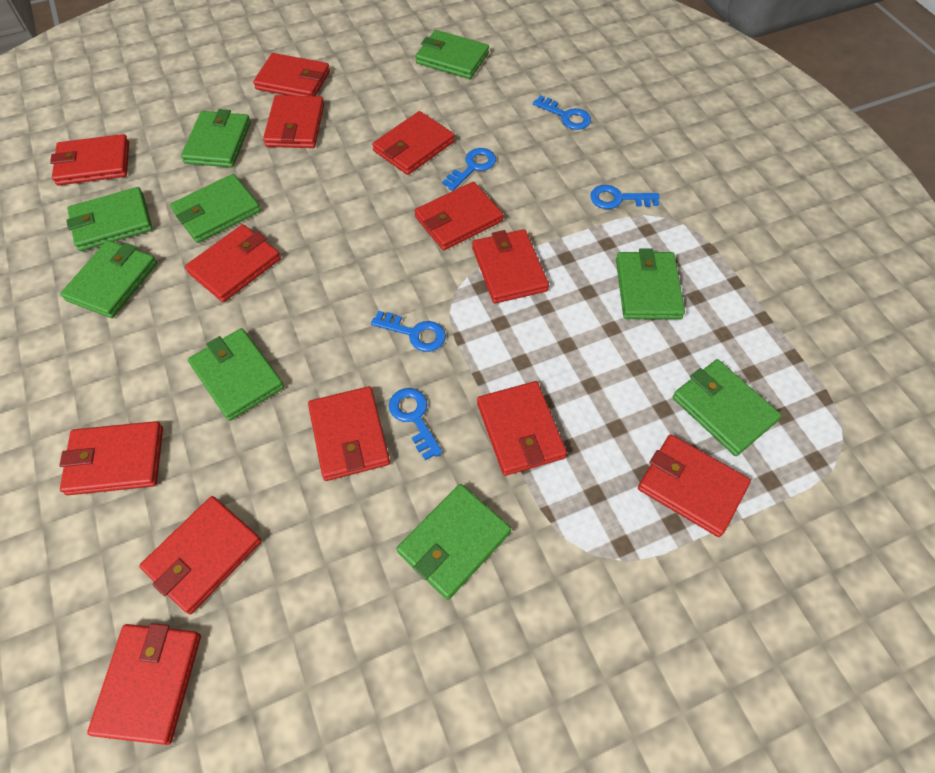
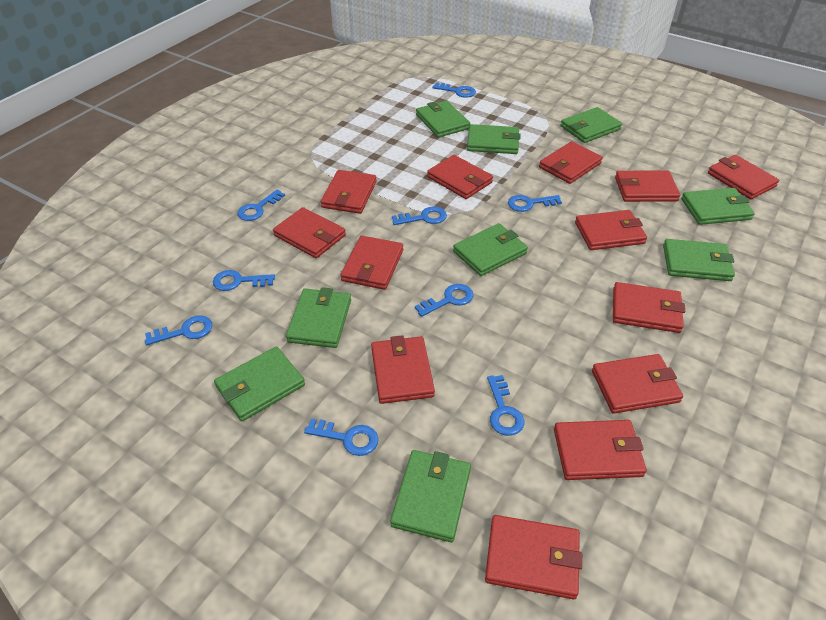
blue key: [371,311,446,352] [389,388,443,460] [442,148,496,191] [533,96,591,130] [590,185,660,209] = 5 -> [145,315,212,345] [213,270,275,291] [237,190,285,221] [304,419,378,456] [392,206,447,225] [415,284,474,317] [432,82,476,98] [487,375,524,436] [508,195,562,212] = 9

